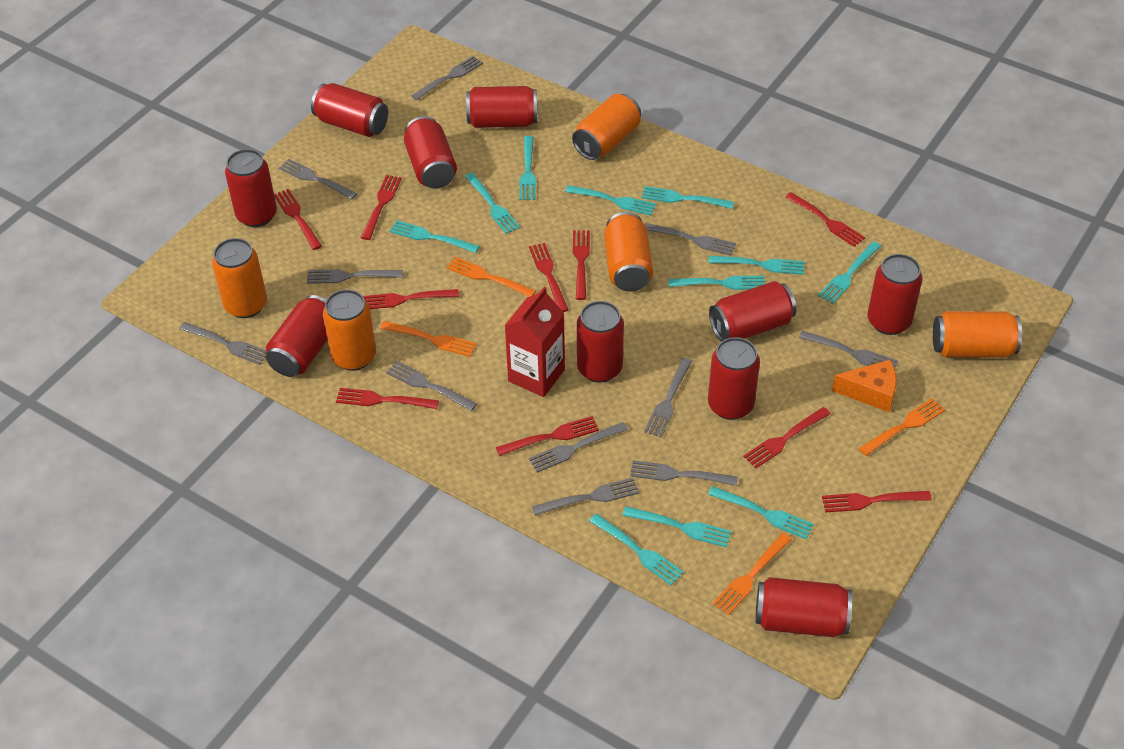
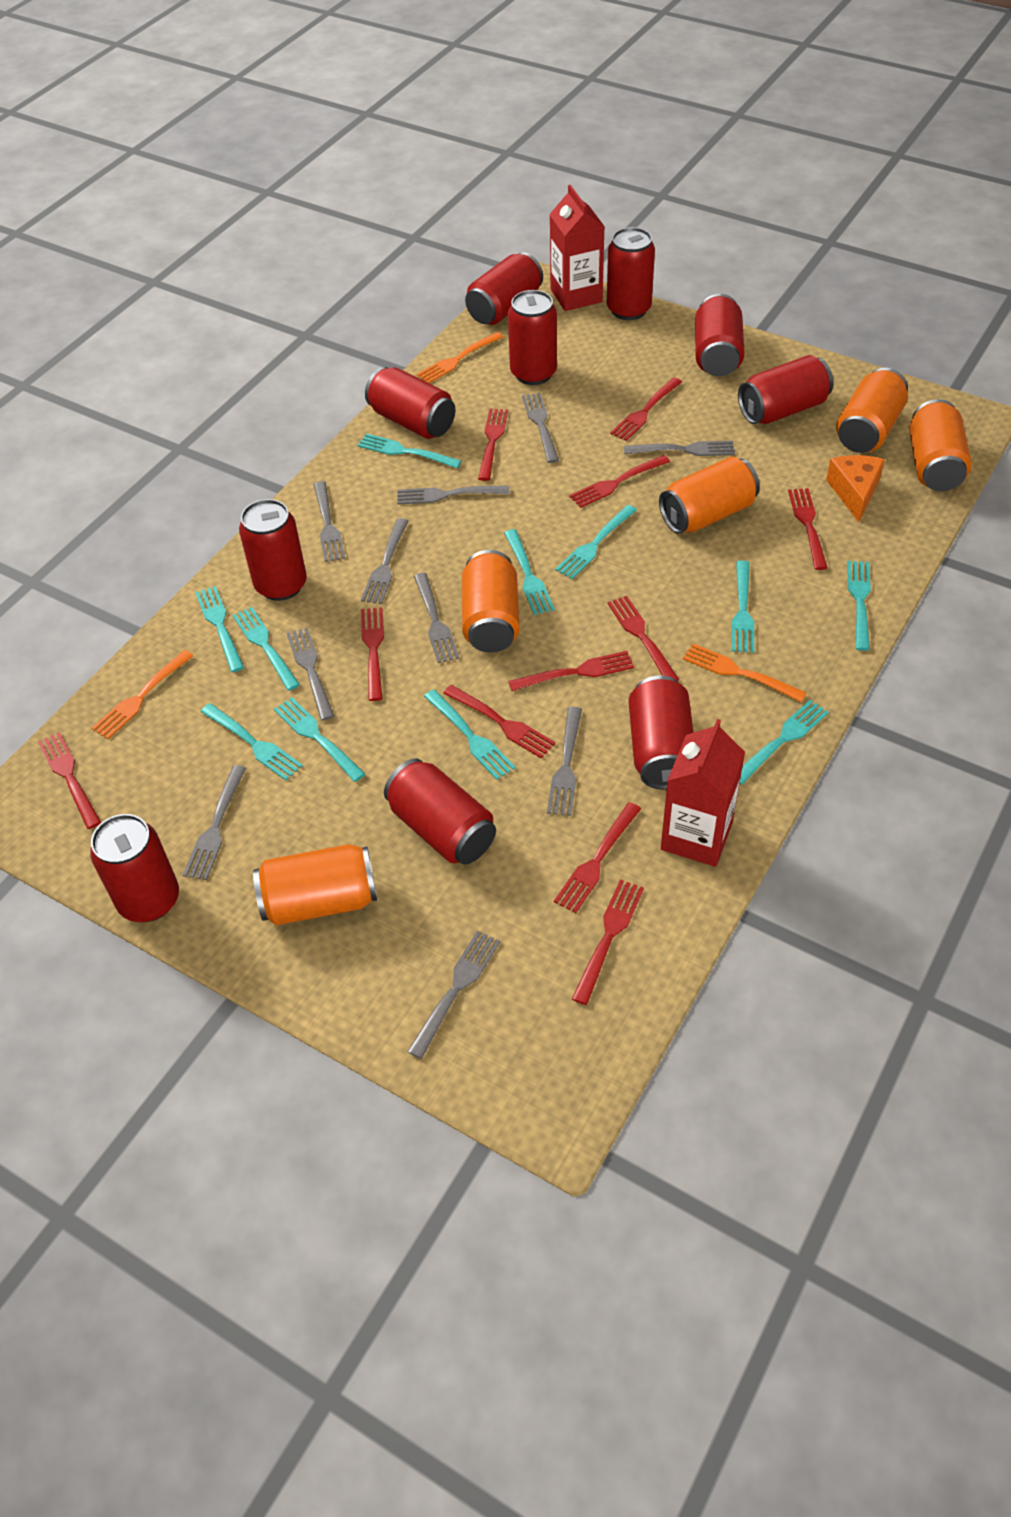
grey fork: [179,322,267,365] [279,159,357,200] [307,269,403,284] [386,361,477,411] [411,56,483,100] [529,422,628,473] [532,478,639,516] [630,460,738,486] [644,358,692,438] [645,223,736,256] [799,330,898,369] = 11 -> [183,765,246,880] [287,627,334,721] [314,481,346,562] [361,518,409,604] [397,485,509,505] [407,930,500,1059] [414,573,459,663] [522,393,559,463] [547,707,582,816] [624,441,735,456] = 10
orange fork: [380,321,477,357] [446,257,536,297] [713,533,792,615] [859,398,945,456] = 4 -> [92,650,193,739] [417,332,503,383] [683,644,807,702] = 3
red carton: [504,287,565,397] = 1 -> [549,185,605,311] [661,719,745,867] = 2
red fork: [274,189,322,250] [336,388,439,409] [361,175,402,240] [363,289,459,309] [496,416,599,456] [529,243,569,312] [573,230,590,300] [743,407,831,468] [785,192,865,247] [822,491,932,513] = 10 -> [38,732,101,829] [361,607,384,701] [443,685,556,758] [478,409,508,481] [508,651,634,691] [554,802,641,913] [569,455,670,508] [572,879,644,1005] [607,596,679,681] [610,377,682,441] [788,488,828,570] = 11

